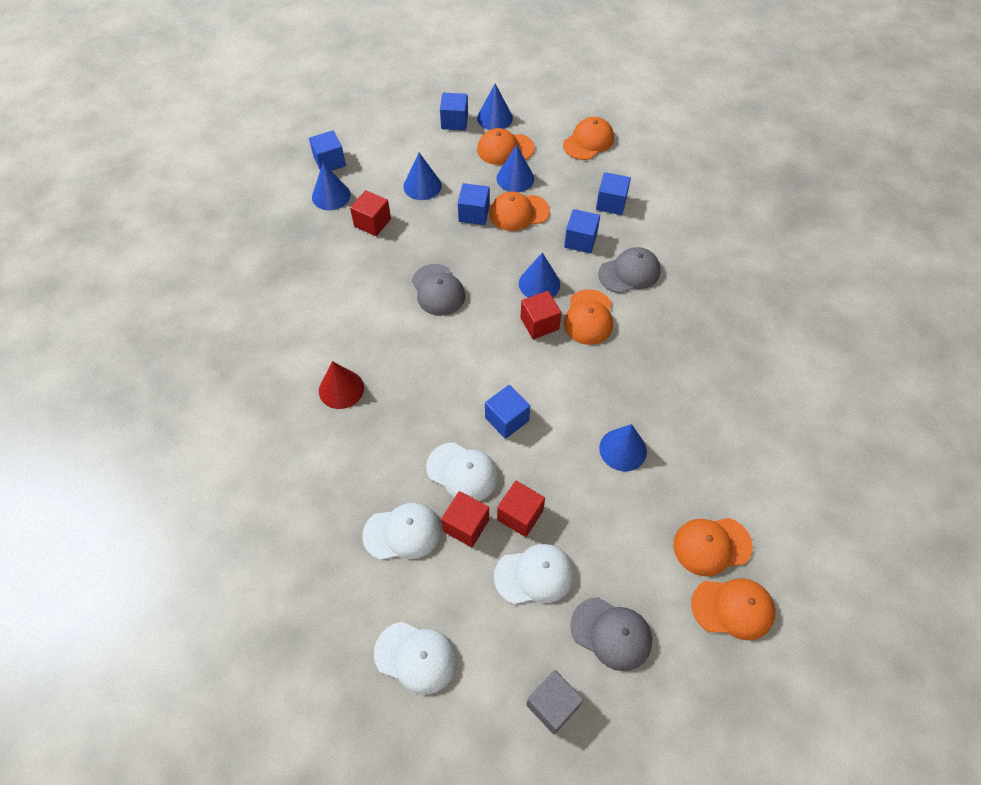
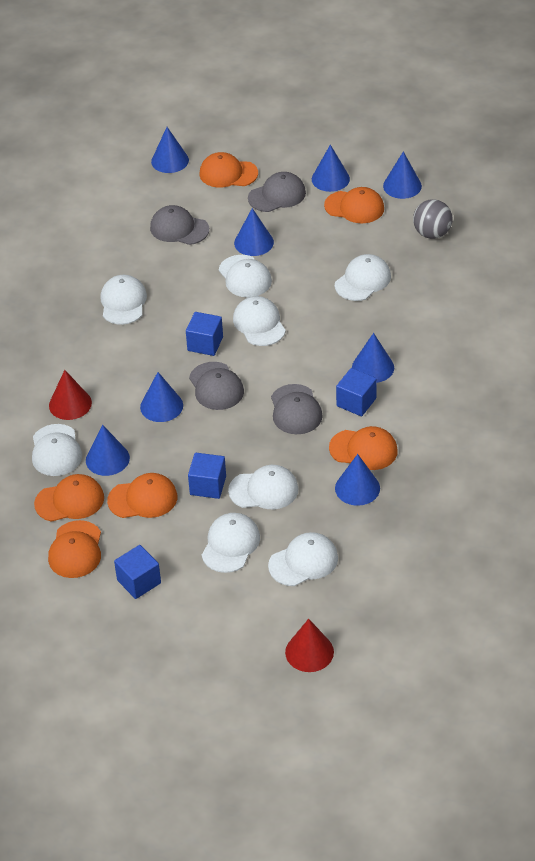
blue cone: [312,163,351,210] [403,153,442,200] [477,84,513,130] [497,145,534,192] [519,252,560,298] [599,424,647,471] = 6 -> [86,425,130,476] [140,372,183,422] [151,127,189,173] [234,208,274,256] [312,145,350,192] [335,454,380,506] [352,333,394,383] [383,151,422,199] = 8
blue cube: [309,130,346,171] [440,93,468,130] [458,183,490,225] [485,385,530,439] [564,209,600,253] [596,172,631,215] = 6 -> [114,545,161,599] [186,312,223,356] [188,453,226,499] [336,368,377,416] = 4
grey ball: none = 0 -> [413,199,452,239] = 1
grey cap: [412,264,465,316] [570,597,652,671] [598,247,661,293] = 3 -> [150,205,209,245] [189,362,244,410] [248,172,306,212] [271,384,323,434] = 4
grey cube: [526,670,584,734] = 1 -> none = 0
red cone: [319,361,364,409] = 1 -> [49,370,92,420] [285,619,334,672] = 2
red cube: [350,190,391,236] [441,491,489,547] [497,481,545,537] [520,291,561,339] = 4 -> none = 0
white cap: [362,503,441,560] [374,622,457,694] [426,442,498,501] [494,544,574,604] = 4 -> [32,424,82,476] [100,275,147,325] [201,513,260,573] [219,255,272,298] [228,465,298,509] [233,296,286,346] [268,532,338,586] [335,254,391,301] = 8

